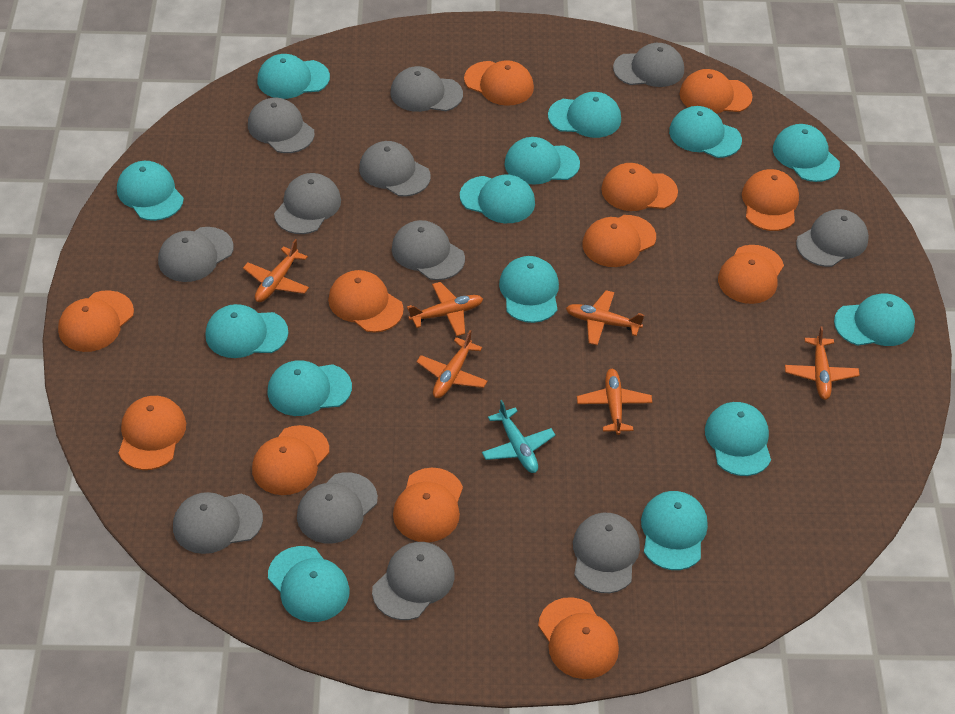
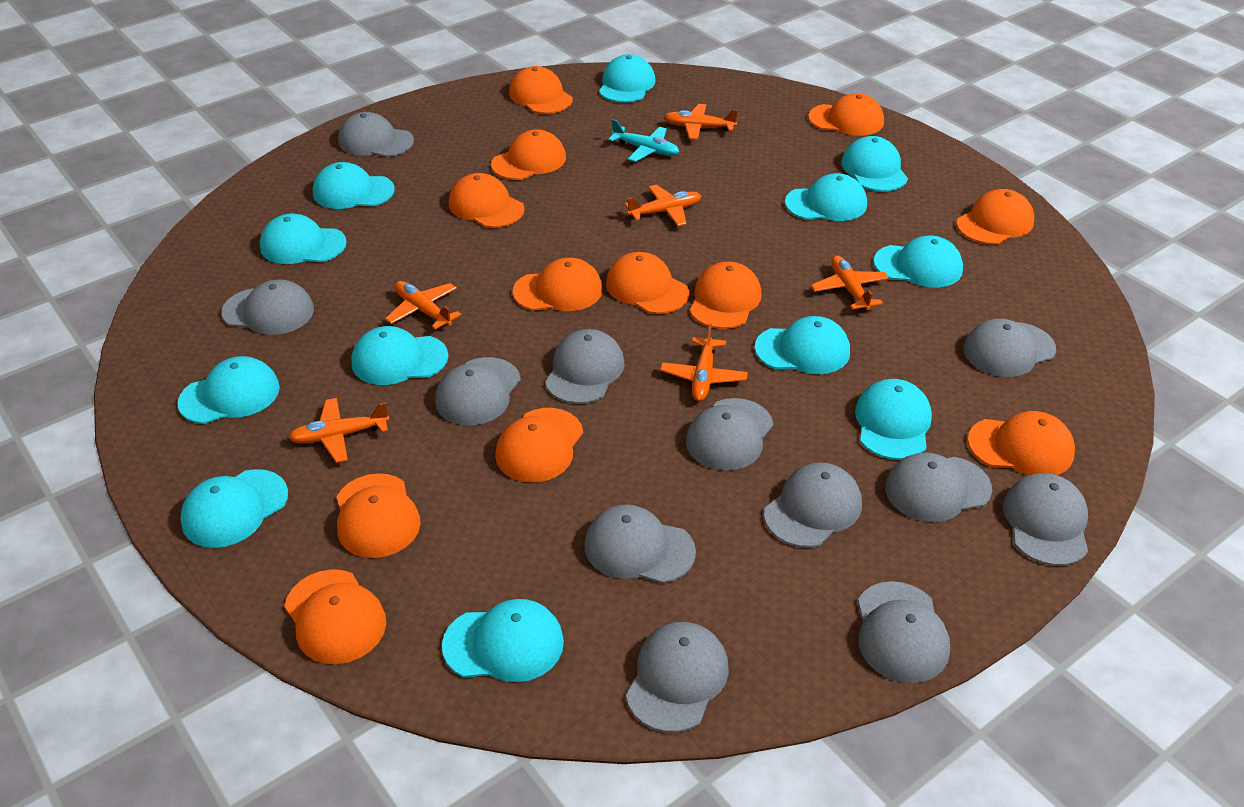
turquoise cap: [117,161,184,221] [205,304,288,358] [257,54,330,99] [267,360,352,416] [268,546,350,622] [460,175,535,223] [499,256,559,323] [505,137,580,185] [548,92,621,138] [641,491,708,570] [669,106,742,158] [705,402,771,476] [773,124,840,182] [834,293,915,346] = 14 -> [177,356,280,424] [180,469,288,548] [260,214,347,264] [313,162,395,209] [351,326,448,385] [442,599,564,682] [599,54,656,103] [755,316,850,374] [785,173,867,221] [841,136,908,192] [855,379,932,460] [874,236,963,288] = 12

